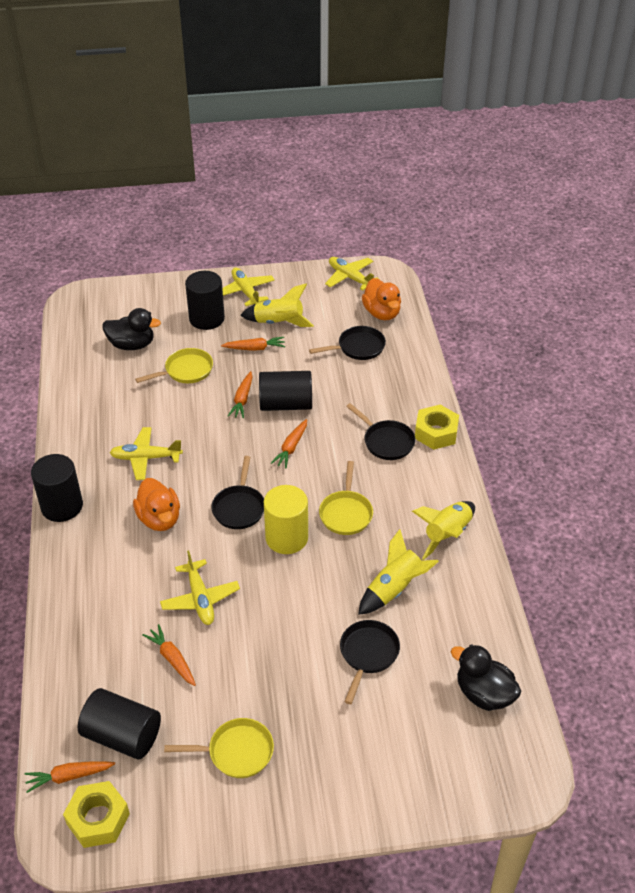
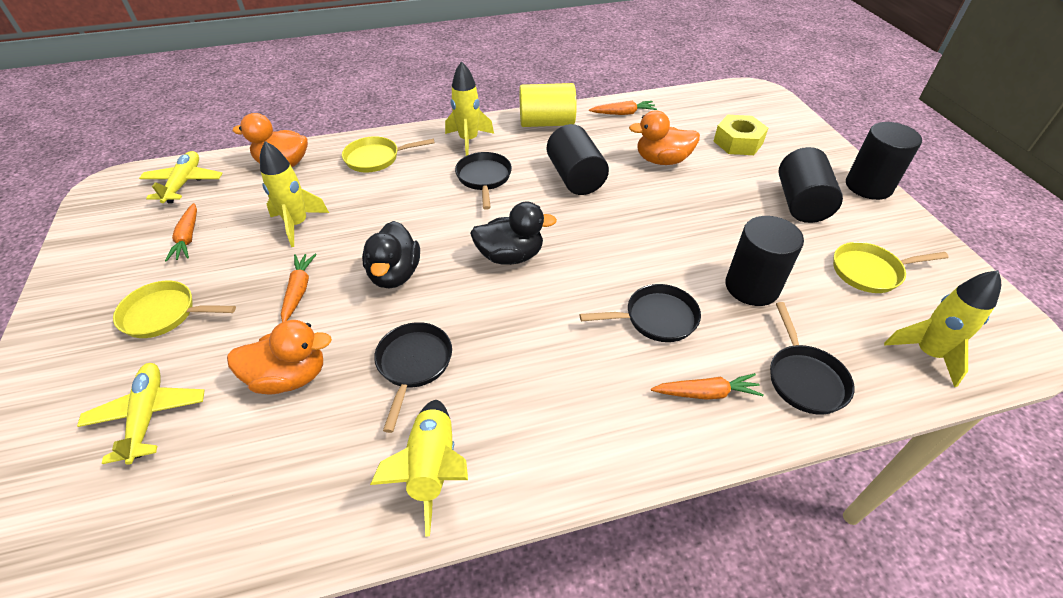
orange carrot: [25,761,115,793] [142,624,196,686] [221,337,285,351] [228,371,252,418] [271,419,307,469] = 5 -> [165,203,197,262] [281,253,317,322] [589,101,657,115] [651,373,764,400] = 4
orange duck: [133,478,180,531] [362,278,401,320] = 2 -> [227,320,332,395] [233,113,308,167] [629,110,700,165] = 3
yellow nut: [63,781,130,848] [415,405,459,450] = 2 -> [714,115,768,155] = 1
yellow plane: [109,427,183,480] [160,551,240,625] [222,268,275,306] [325,257,380,291] = 4 -> [77,363,205,465] [139,151,223,204] = 2
yellow rocket: [240,284,314,327] [358,529,439,615] [412,501,475,560] = 3 -> [260,141,329,247] [370,400,468,537] [445,61,494,156] [884,270,1001,387] = 4

